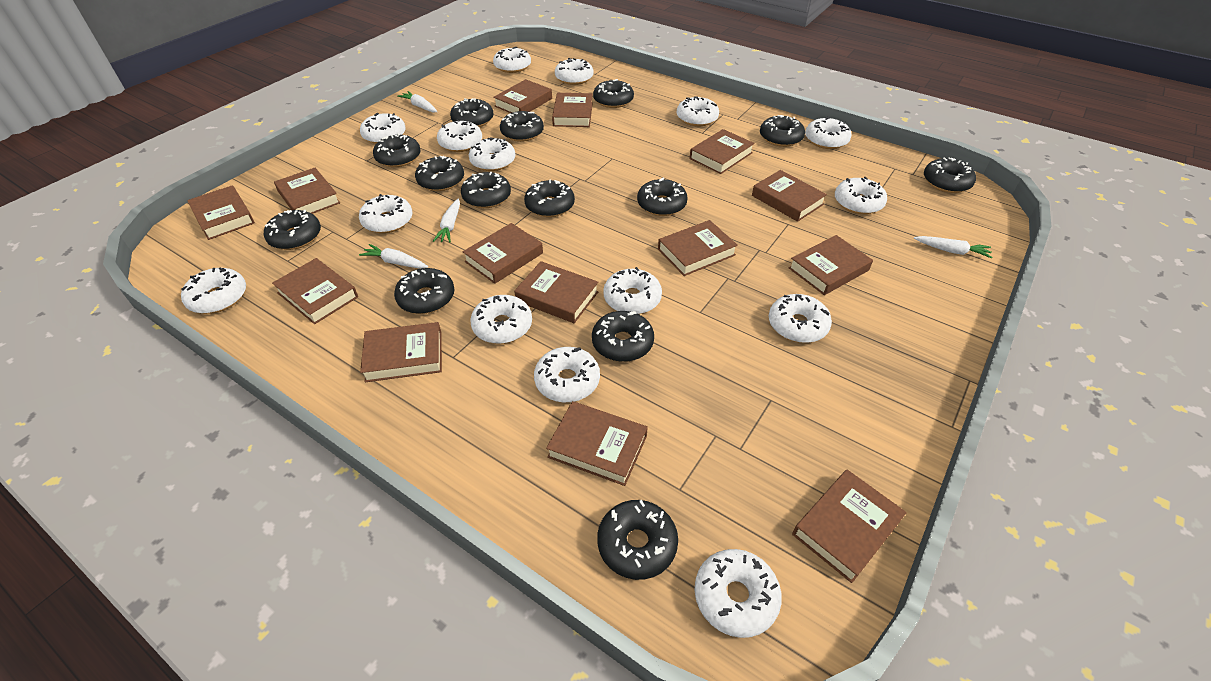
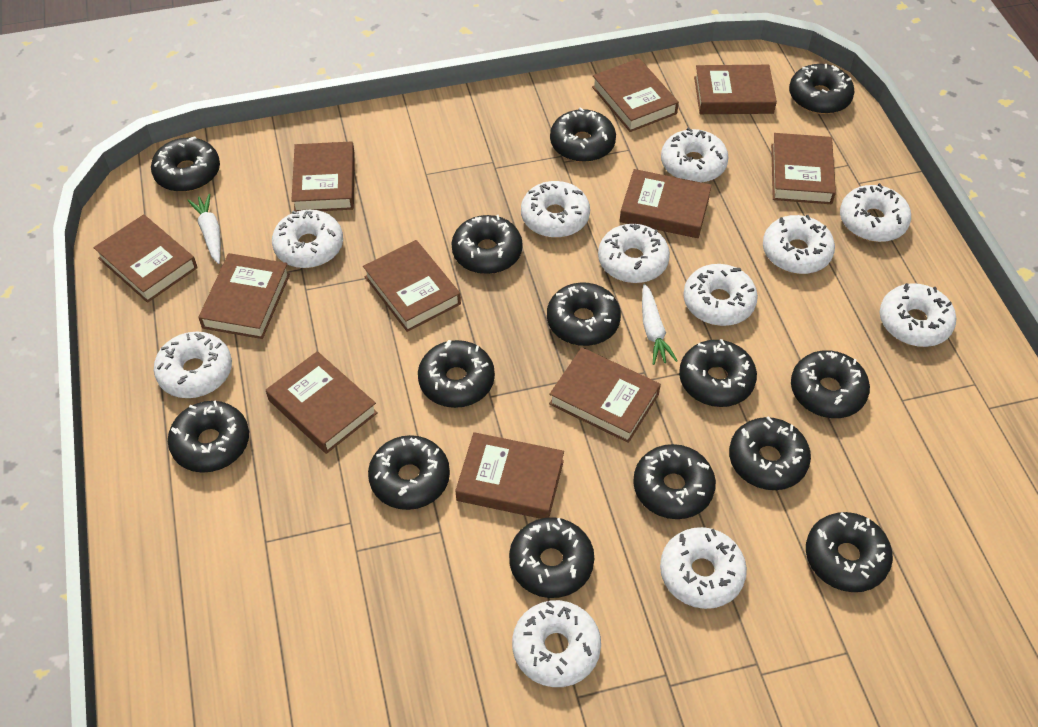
brown book: [187,185,255,240] [272,258,358,324] [274,168,340,214] [360,322,442,382] [463,223,543,284] [493,79,552,113] [514,261,599,323] [546,401,648,486] [552,93,593,127] [658,220,738,276] [690,129,755,174] [752,170,827,222] [789,235,873,295] [792,469,907,583] = 14 -> [93,214,197,303] [198,253,290,339] [266,351,378,454] [291,141,355,212] [363,240,461,332] [455,432,564,519] [549,347,661,443] [592,58,679,132] [620,169,712,238] [694,65,777,114] [771,133,836,204] = 11
white carrot: [359,244,428,269] [398,91,438,112] [433,199,460,242] [914,236,992,259] = 4 -> [187,194,221,264] [642,284,678,365] = 2
white donut: [181,267,246,314] [359,194,412,233] [360,113,406,144] [437,119,482,152] [469,137,515,171] [470,295,532,344] [493,47,531,73] [534,347,600,402] [555,58,593,85] [603,267,662,314] [677,97,719,126] [695,549,782,638] [769,294,832,343] [805,117,851,149] [835,177,887,214] = 15 -> [154,332,232,398] [272,210,343,268] [512,600,601,687] [521,181,590,238] [598,224,670,283] [660,527,747,609] [661,128,729,183] [683,264,758,326] [763,215,835,274] [840,183,911,242] [880,283,956,347] = 11

